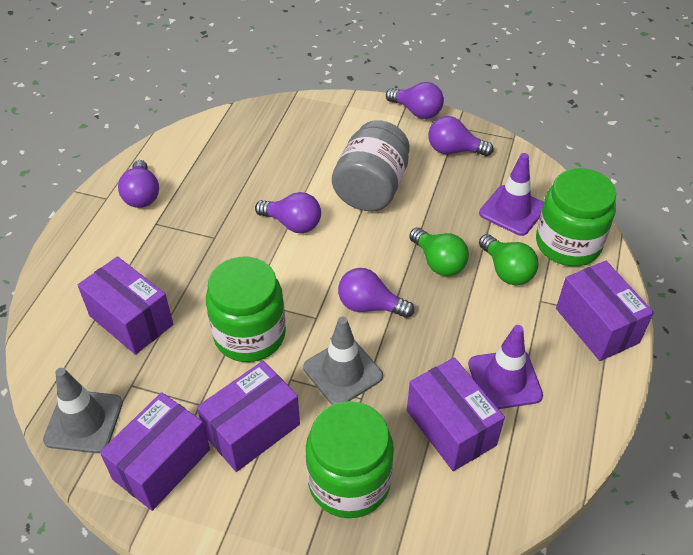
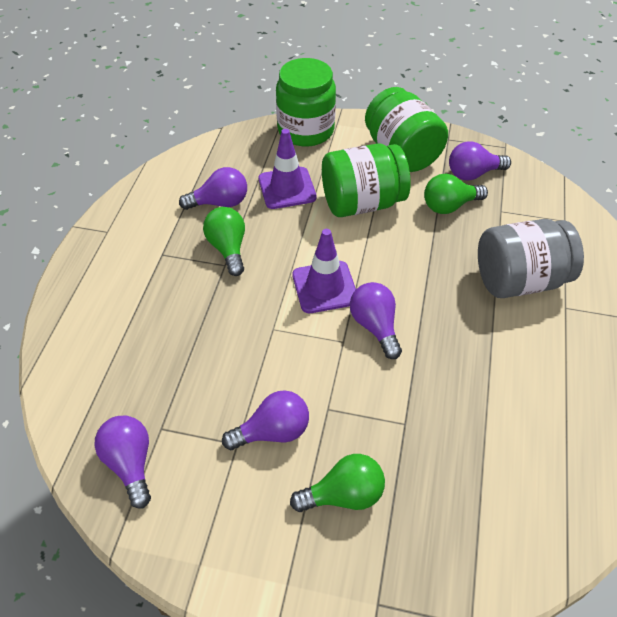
green light bulb: [409,227,469,276] [479,234,539,285] = 2 -> [203,207,245,276] [290,454,385,512] [424,174,488,214] = 3
grey traffic cone: [43,368,123,453] [303,317,383,405] = 2 -> none = 0
purple box: [78,256,173,355] [100,392,210,511] [197,361,300,472] [407,358,505,471] [556,261,654,361] = 5 -> none = 0

